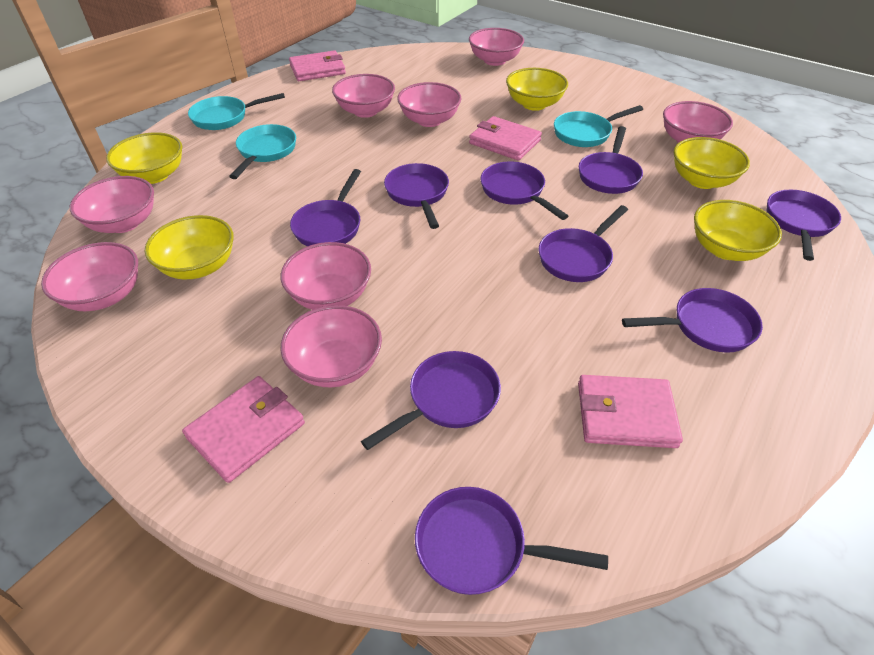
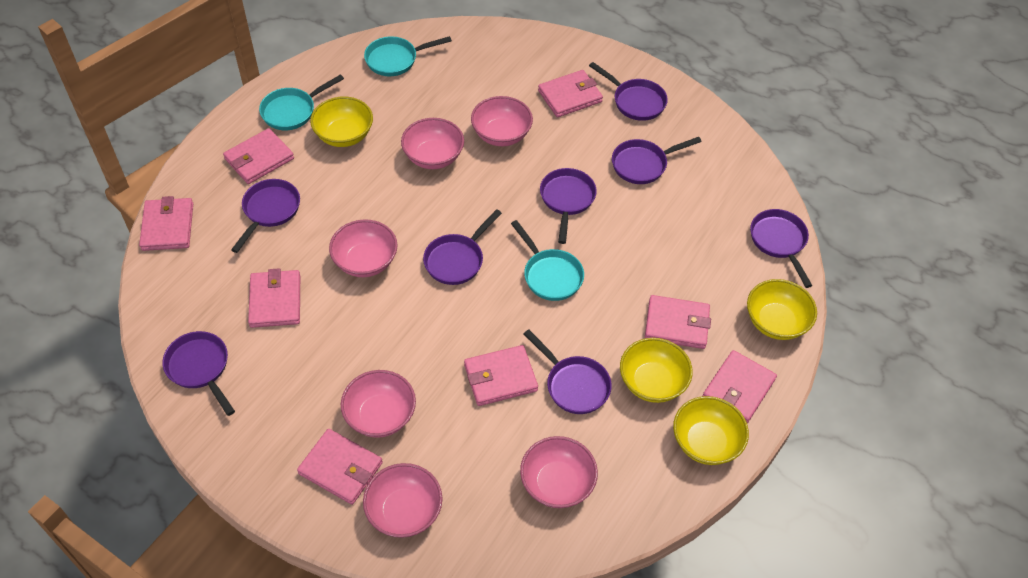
pink bowl: [41,242,138,311] [70,176,154,233] [280,305,382,387] [281,242,371,310] [332,74,395,118] [397,82,461,127] [469,28,524,66] [663,101,733,143] = 8 -> [329,219,398,277] [341,370,416,438] [363,463,443,538] [401,118,464,169] [471,96,533,146] [520,436,598,508] = 6
pink wallet: [182,376,305,483] [289,50,346,81] [469,116,542,161] [578,375,683,448] = 4 -> [139,196,193,251] [223,128,294,184] [248,268,300,328] [297,429,383,505] [464,345,538,406] [538,70,603,117] [645,295,711,349] [703,350,777,423] = 8
purple pan: [290,169,361,246] [361,351,501,450] [384,163,449,229] [415,487,608,595] [481,162,568,220] [539,205,628,282] [579,126,643,194] [622,288,763,353] [766,190,841,261] = 9 -> [162,331,235,416] [231,179,300,253] [423,209,502,285] [524,329,612,414] [540,168,597,244] [589,62,668,121] [612,137,702,184] [750,209,813,288] = 8
yellow bowl: [106,132,182,184] [145,215,234,279] [506,68,568,111] [673,137,750,189] [694,200,782,261] = 5 -> [310,97,373,147] [620,338,693,403] [673,396,749,465] [747,279,817,340] = 4

